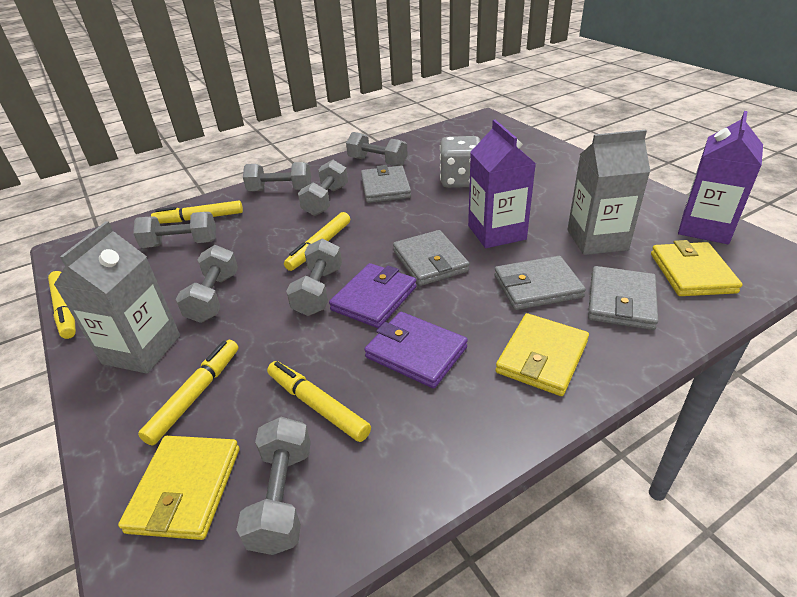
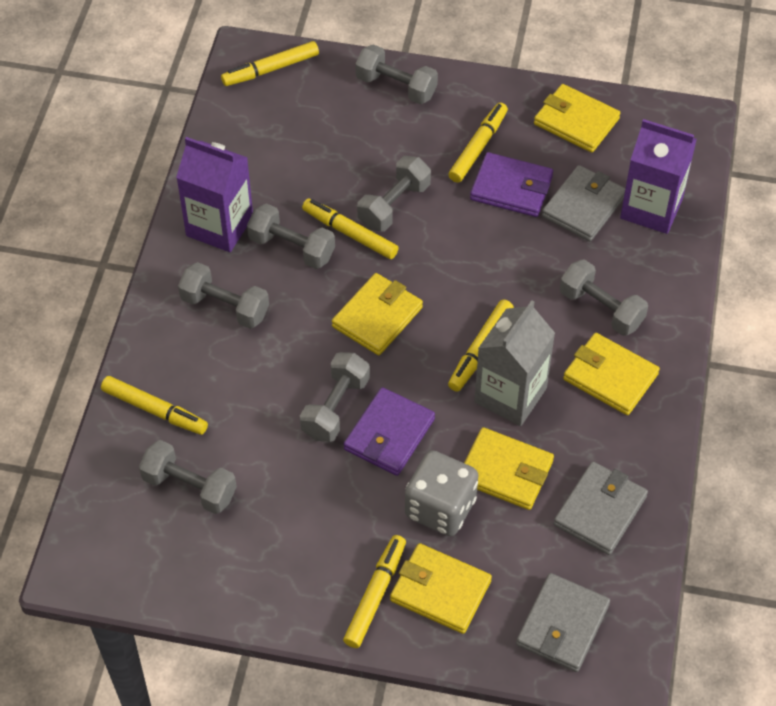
grey carton: [54,221,180,374] [567,130,650,255] = 2 -> [474,300,555,426] = 1
grey wallet: [361,165,411,203] [393,230,469,286] [494,256,586,310] [588,266,658,330] = 4 -> [516,573,610,672] [542,165,625,241] [554,462,648,555] = 3
yellow marker: [48,271,76,339] [138,340,238,446] [151,201,243,224] [267,361,371,442] [284,212,350,271] = 5 -> [101,376,208,435] [221,41,319,86] [302,198,398,259] [343,535,406,648] [448,103,508,183] [448,300,514,391] = 6
yellow wallet: [118,436,240,540] [495,313,589,396] [651,240,742,296] = 3 -> [332,273,423,355] [390,543,492,634] [464,427,554,510] [534,84,620,153] [563,333,660,415] = 5

